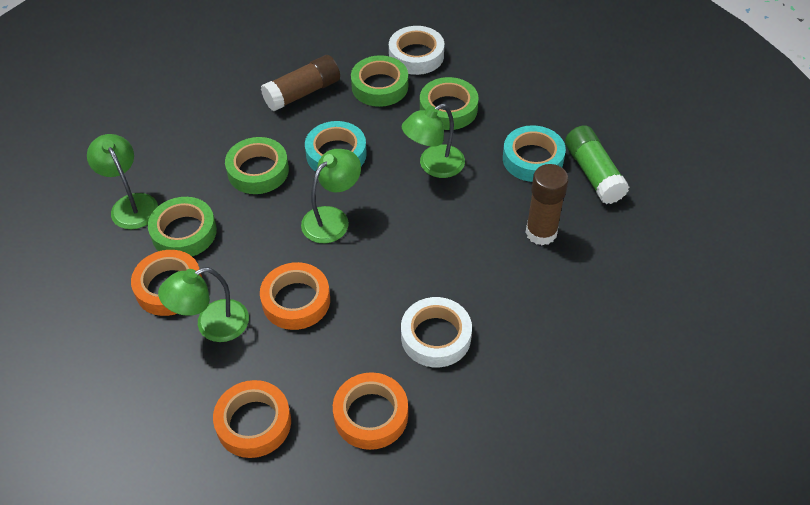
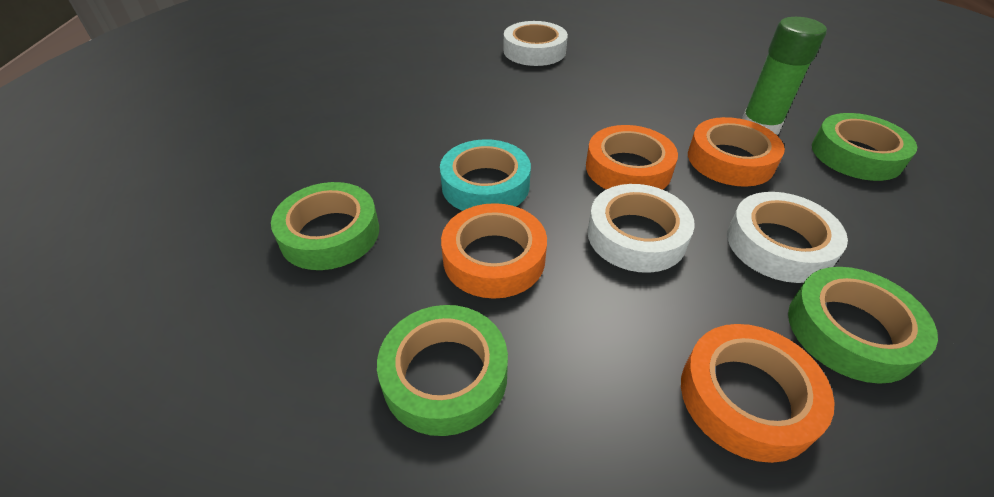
brown glue stick: [261,55,340,111] [526,164,569,246] = 2 -> none = 0
green lamp: [87,134,158,229] [158,267,249,342] [301,149,361,243] [402,104,465,178] = 4 -> none = 0
turquoise tape: [305,121,367,172] [503,125,566,182] = 2 -> [440,139,531,211] = 1
white tape: [389,26,444,75] [401,297,472,367] = 2 -> [504,21,568,66] [587,184,695,273] [727,192,848,283] = 3

